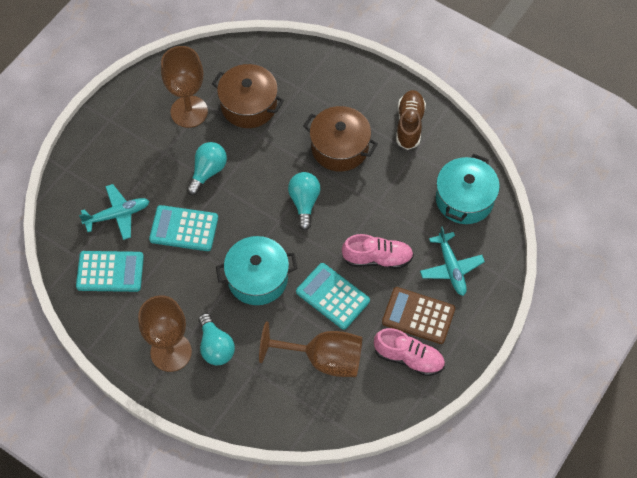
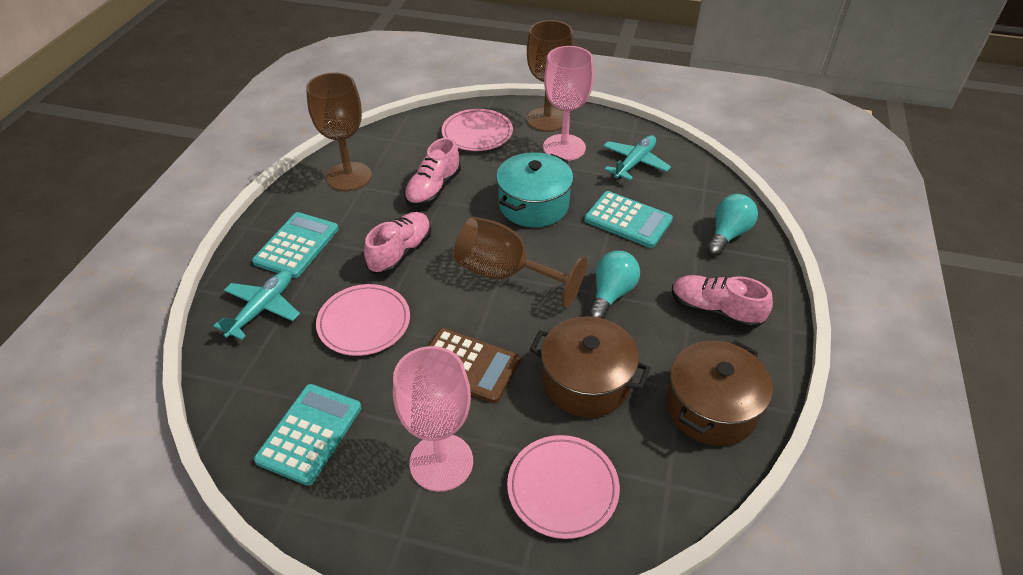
brown shoe: [396,90,426,150] = 1 -> none = 0
pink goblet: none = 0 -> [393,346,473,492] [543,46,594,161] = 2
pink plate: none = 0 -> [316,284,410,356] [442,109,513,151] [507,435,620,539] = 3
pink shoe: [342,234,414,269] [374,328,445,376] = 2 -> [364,212,431,274] [404,138,461,207] [672,275,773,329] = 3
turquoise light bulb: [186,142,227,195] [198,313,235,365] [288,172,321,231] = 3 -> [588,251,640,319] [707,194,758,256] = 2
turquoise pot: [216,236,297,305] [436,154,500,224] = 2 -> [496,152,573,227] = 1

